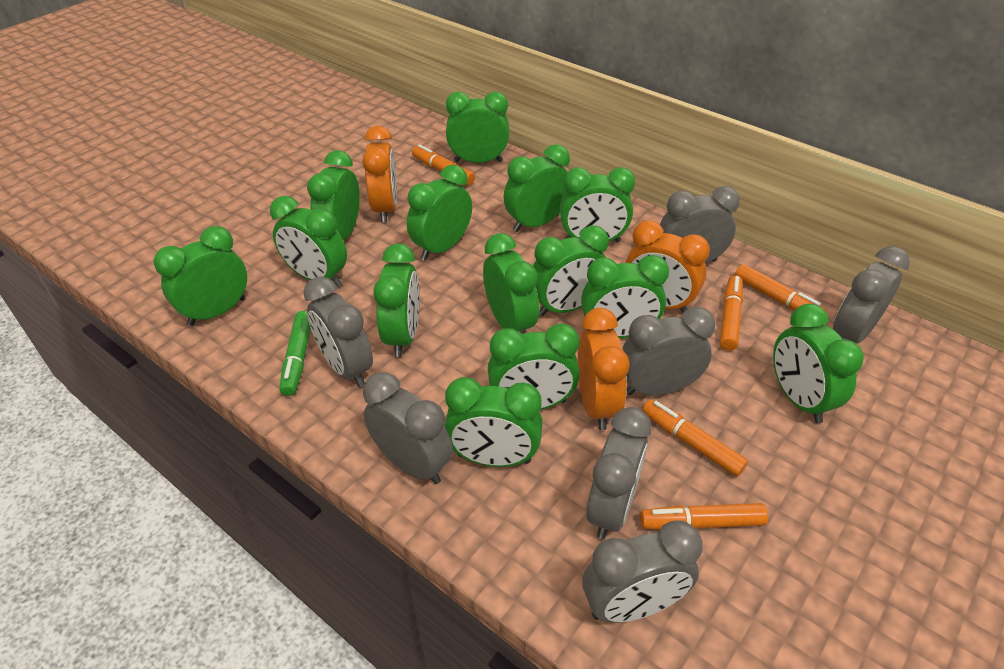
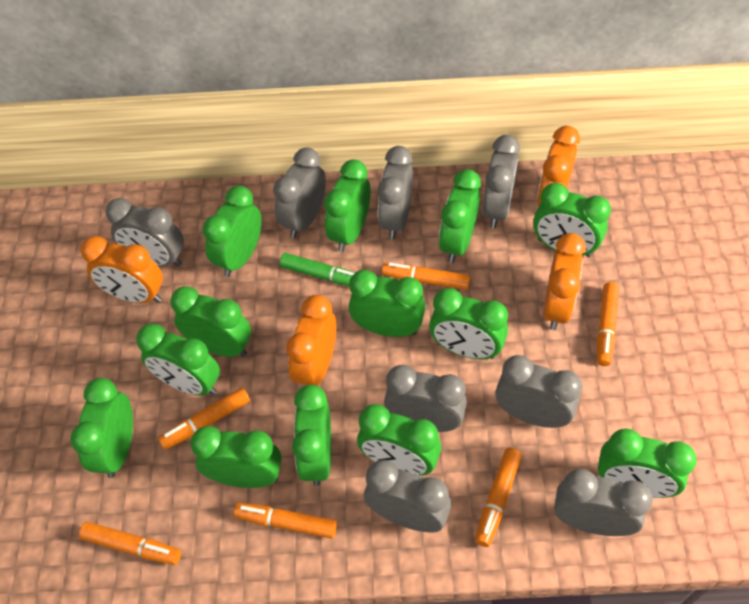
green clock: [154,226,247,326] [270,196,347,287] [307,150,360,240] [373,243,419,357] [407,165,472,260] [445,377,543,467] [446,92,509,163] [483,233,539,334] [487,323,580,410] [504,144,570,232] [533,225,609,316] [560,167,635,242] [581,255,669,338] [773,304,864,423] = 14 -> [70,378,133,478] [136,324,220,395] [170,286,251,357] [190,426,282,488] [202,186,262,277] [292,385,331,486] [324,159,371,252] [349,270,426,337] [357,404,441,475] [429,288,508,359] [439,169,481,263] [533,183,611,257] [598,428,697,498] = 13
grey clock: [304,276,373,387] [363,372,453,484] [582,521,703,623] [586,407,651,539] [622,307,715,396] [660,186,740,264] [833,246,910,344] = 7 -> [106,198,184,267] [273,147,326,238] [364,460,451,532] [378,146,413,239] [384,365,467,432] [483,135,520,228] [496,355,582,428] [554,468,653,536] = 8
orange clock: [362,126,397,222] [578,308,630,430] [625,220,710,313] = 3 -> [81,236,163,303] [286,295,336,386] [537,126,580,205] [543,233,586,330] = 4
orange marker: [412,144,475,185] [640,503,768,530] [642,399,748,477] [720,275,743,351] [735,264,827,312] = 5 -> [79,521,181,565] [158,388,250,450] [233,502,337,539] [382,262,470,290] [475,448,522,547] [597,282,619,366] = 6

